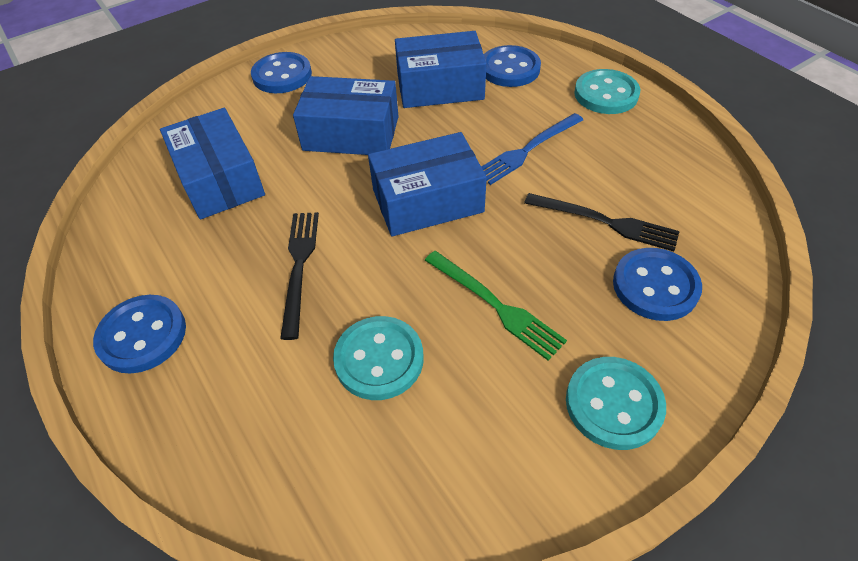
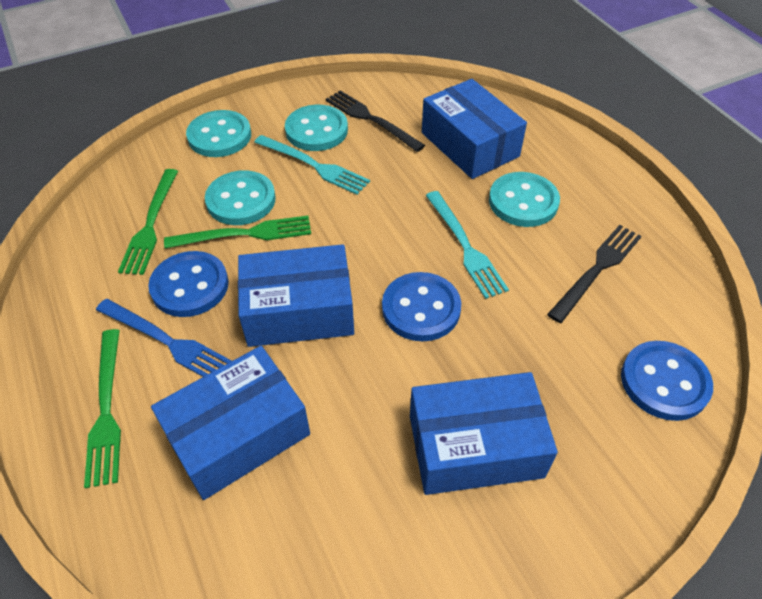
blue button: [93,295,186,374] [251,52,312,93] [484,45,541,87] [613,248,702,321] = 4 -> [148,251,229,317] [382,272,461,341] [621,341,713,421] = 3
green fork: [425,251,567,361] = 1 -> [84,329,121,488] [118,169,178,275] [164,216,311,248] = 3
turquoise button: [333,316,423,400] [566,357,666,450] [574,69,640,114] = 3 -> [186,110,251,157] [205,170,276,225] [285,105,348,151] [489,172,560,227] = 4
turquoise fork: none = 0 -> [254,135,370,195] [425,191,509,299] = 2

